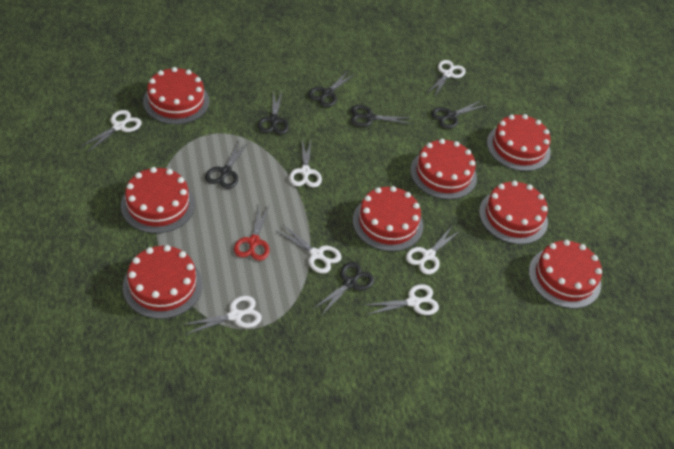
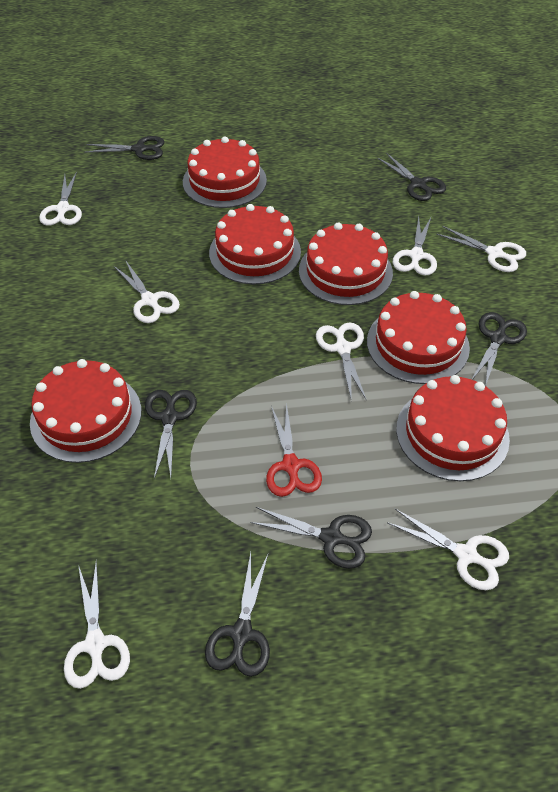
red cake: [121,167,195,233] [123,245,203,319] [143,67,209,124] [353,186,423,251] [410,139,477,199] [479,181,548,244] [487,114,551,171] [529,240,602,308] = 8 -> [30,359,141,463] [183,137,267,208] [209,204,301,285] [299,222,393,305] [367,291,470,384] [396,375,510,481] = 6

